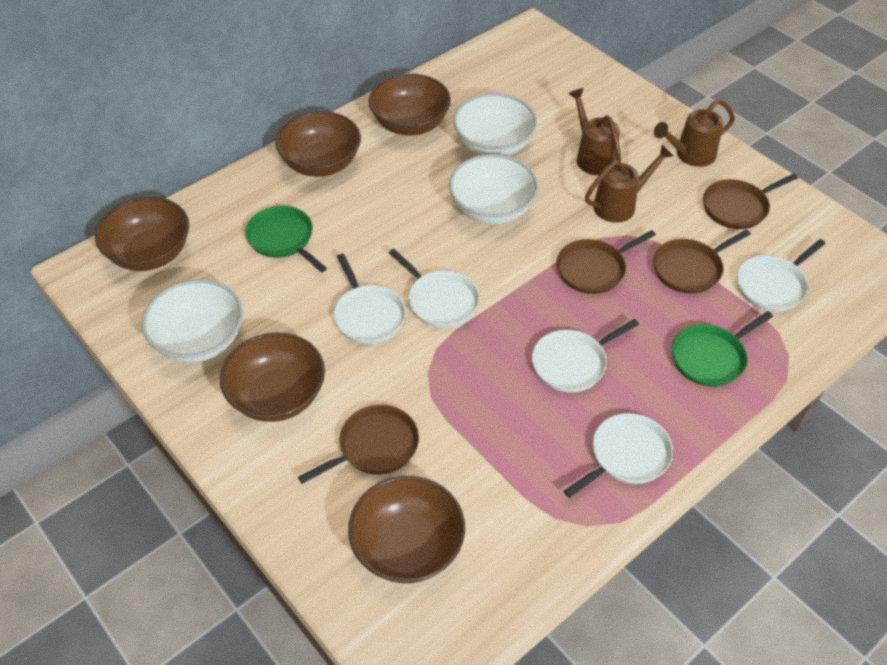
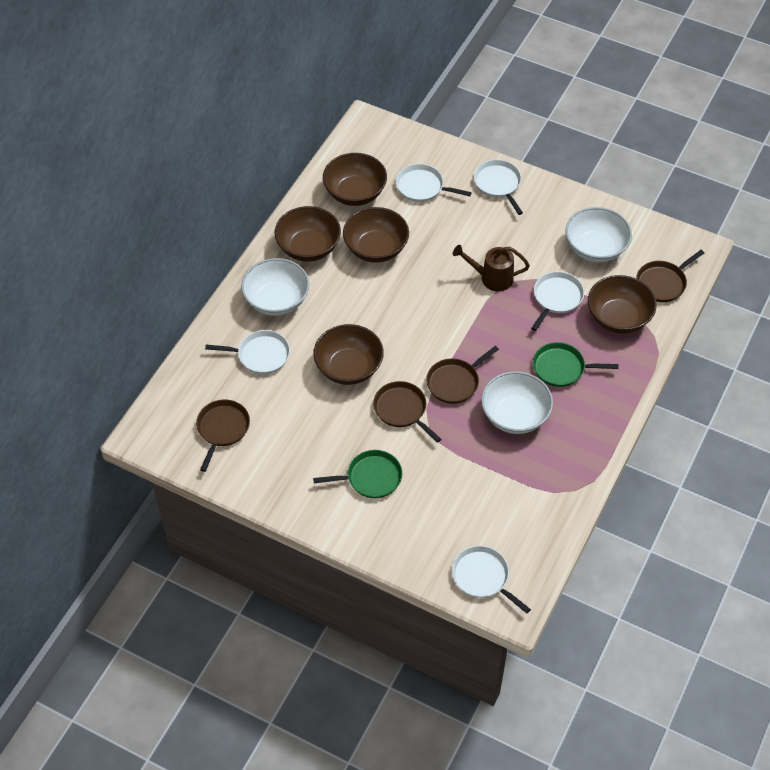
brown watering can: [568,88,621,175] [585,145,673,223] [654,99,735,167] = 3 -> [453,245,530,291] = 1

